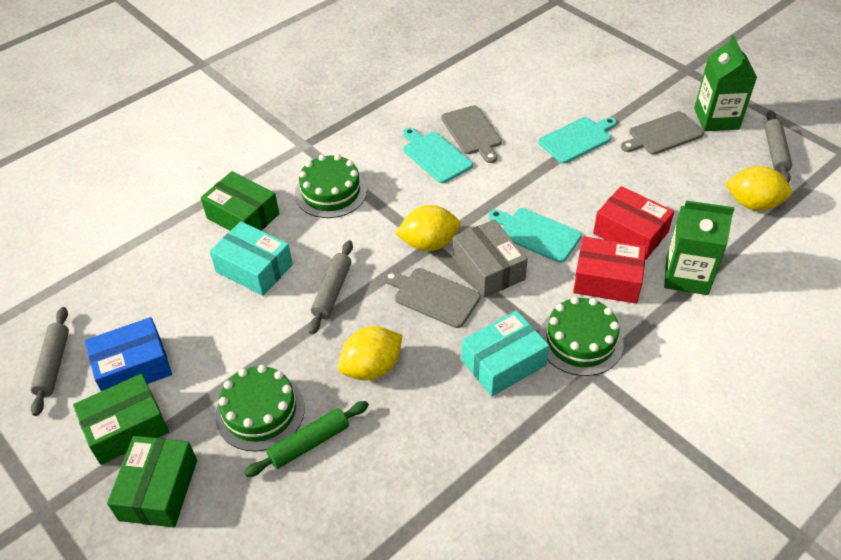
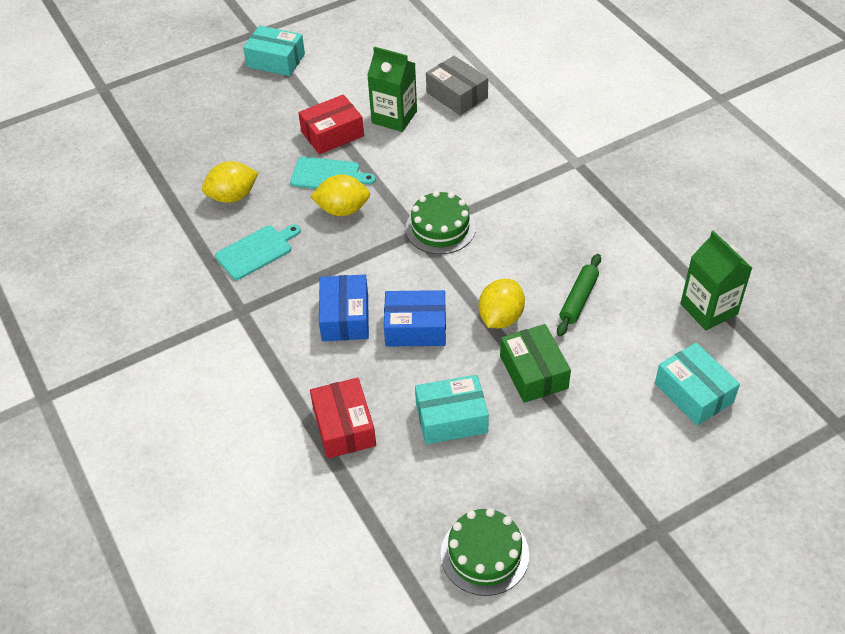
blue box: [85,317,172,391] = 1 -> [319,274,369,341] [384,290,446,347] = 2
green box: [73,374,169,465] [107,436,197,527] [201,171,280,231] = 3 -> [500,324,571,403] = 1
green cake: [215,365,305,451] [295,154,367,218] [539,297,624,376] = 3 -> [405,191,476,254] [440,508,529,596] = 2
grey cutting board: [383,268,481,328] [441,105,502,163] [621,111,704,155] = 3 -> none = 0
grey rolling pin: [31,307,69,416] [308,240,353,334] [765,110,792,183] = 3 -> none = 0
turquoise box: [210,221,293,296] [461,310,549,396] = 2 -> [243,26,305,76] [415,375,489,444] [655,342,740,426] = 3
turquoise cutting board: [403,128,473,183] [489,208,582,263] [538,117,617,164] = 3 -> [215,224,301,280] [290,157,376,189] = 2

